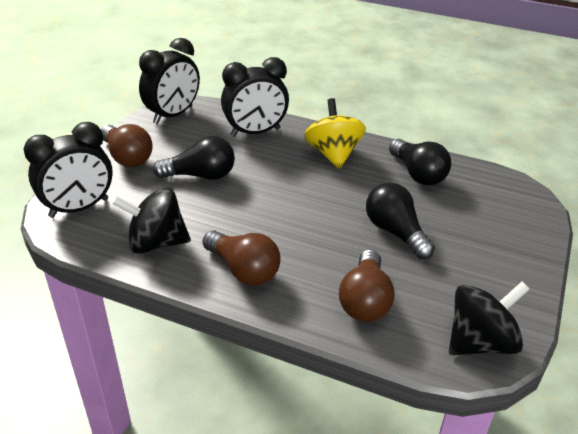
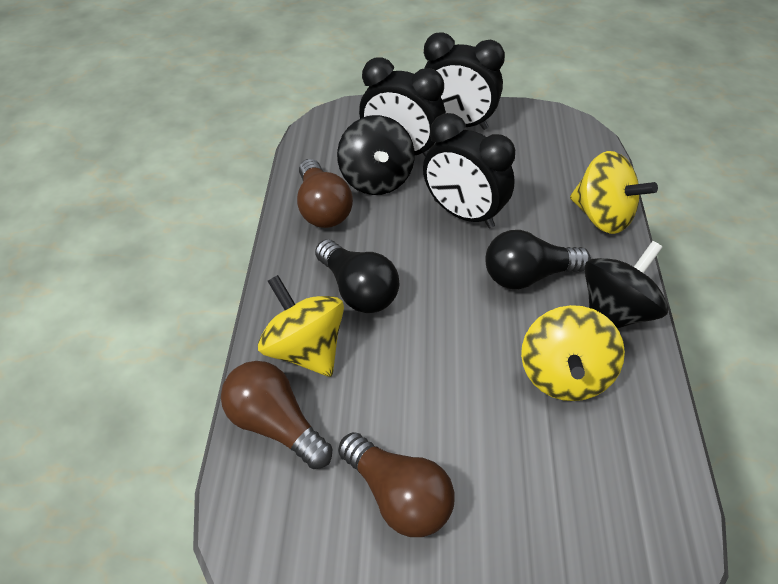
black light bulb: [153,136,235,180] [366,183,435,259] [389,139,451,185] = 3 -> [315,239,399,313] [485,230,591,289] = 2
yellow spinning top: [304,98,366,169] = 1 -> [258,275,344,377] [521,305,625,401] [570,151,658,234] = 3

